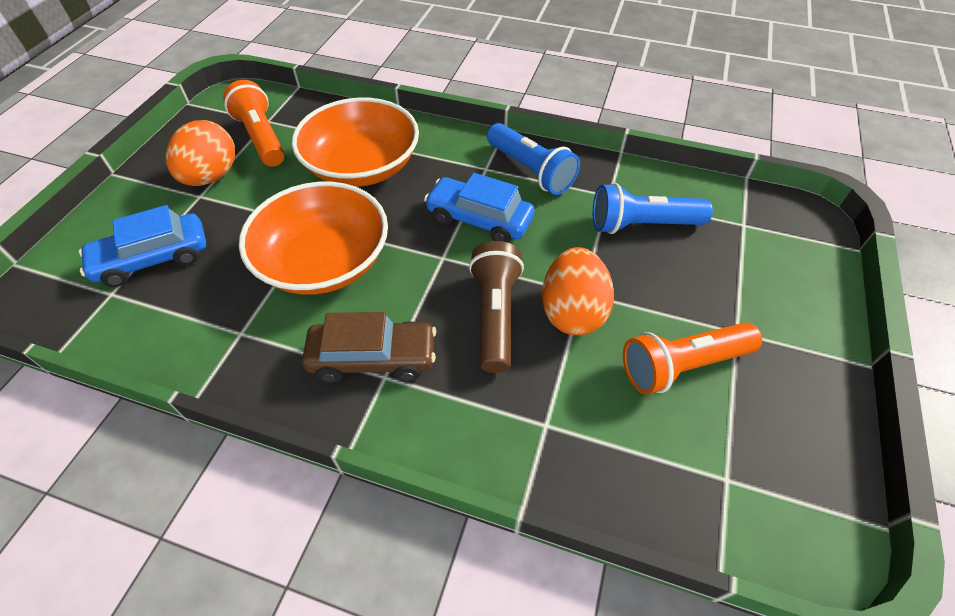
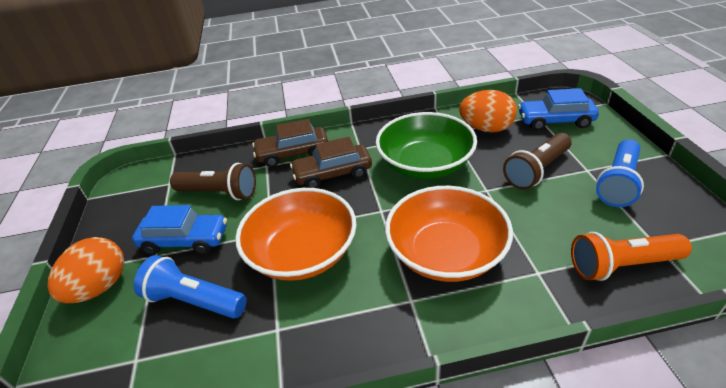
brown car: [302,312,436,383] = 1 -> [252,119,328,167] [290,137,372,188] = 2
brown flashlight: [469,241,524,373] = 1 -> [170,163,256,200] [503,133,572,190] = 2
green bowl: none = 0 -> [376,112,477,179] = 1
orange flashlight: [223,80,285,167] [623,322,762,394] = 2 -> [571,232,692,281] = 1

